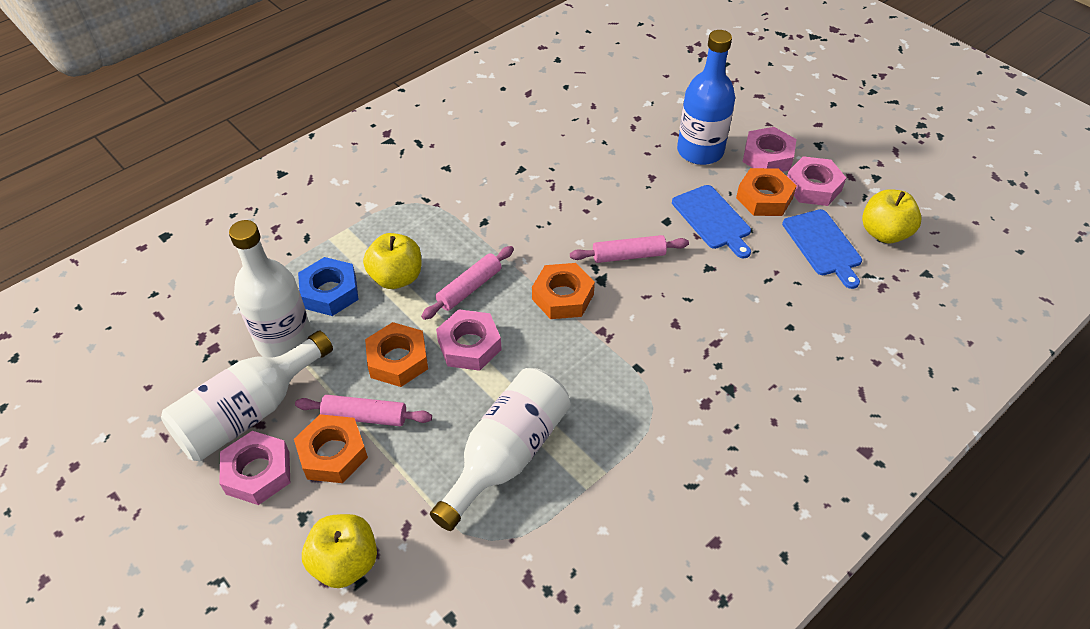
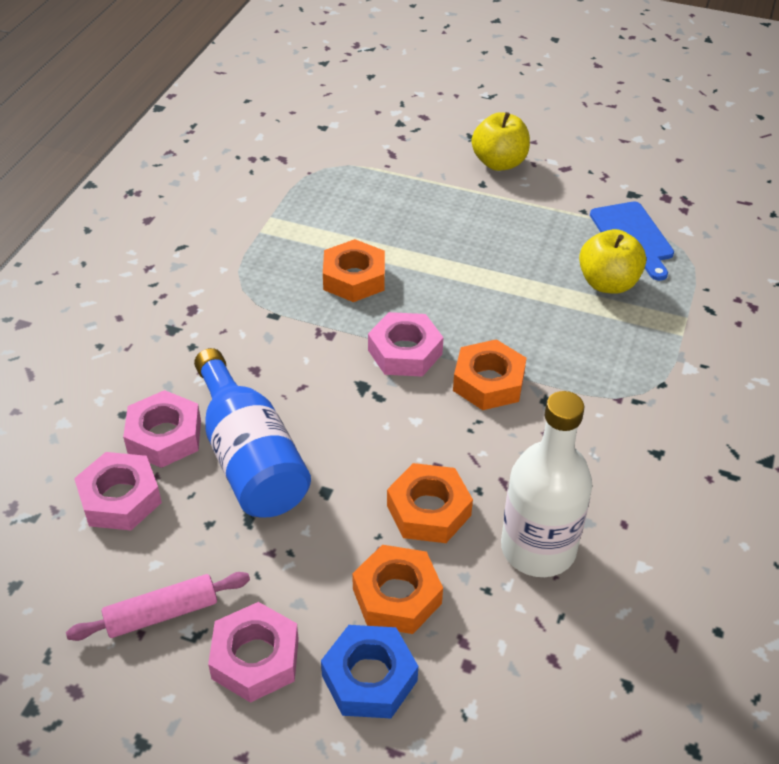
blue cutting board: [672,185,751,258] [782,209,862,289] = 2 -> [590,201,674,281] = 1
pink rolling pin: [295,395,432,426] [421,246,514,320] [570,235,689,263] = 3 -> [66,572,250,641] = 1
white bottle: [161,330,333,461] [229,220,312,358] [430,368,570,531] = 3 -> [501,391,592,577] = 1
yellow apple: [302,514,377,588] [363,233,421,289] [862,189,922,243] = 3 -> [472,112,530,171] [579,229,646,294] = 2

